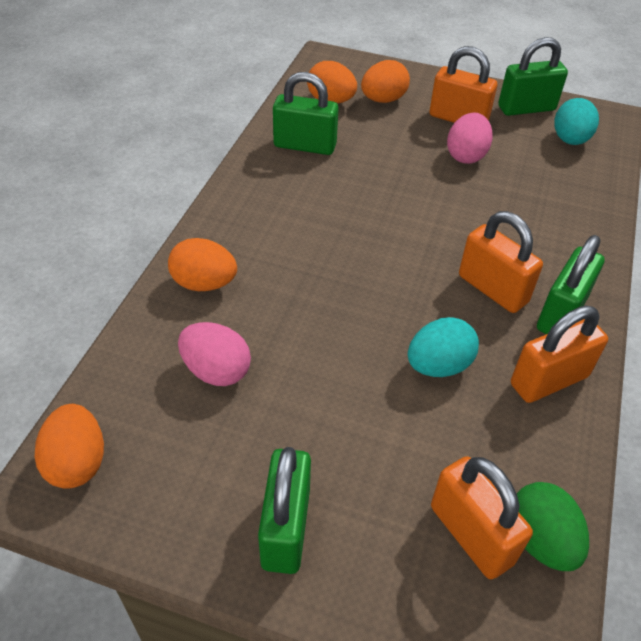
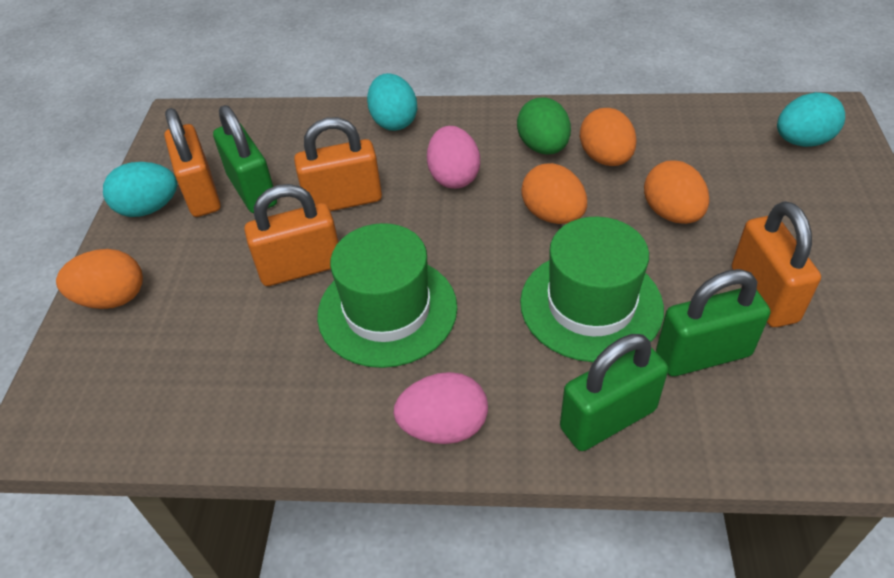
green hat: none = 0 -> [317,223,457,368] [520,217,664,362] = 2
green padlock: [258,447,311,574] [273,72,339,155] [498,37,568,116] [537,235,605,334] = 4 -> [213,105,277,213] [560,334,668,451] [656,269,770,376] = 3
turquoise egg: [408,317,479,377] [554,98,599,145] = 2 -> [103,162,177,217] [367,73,417,131] [777,92,845,147] = 3

